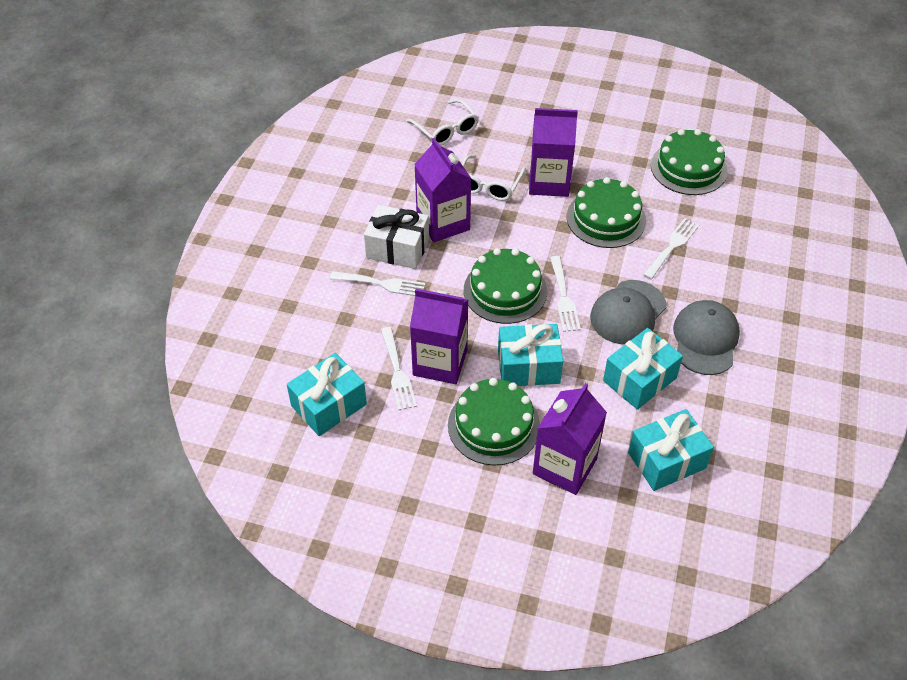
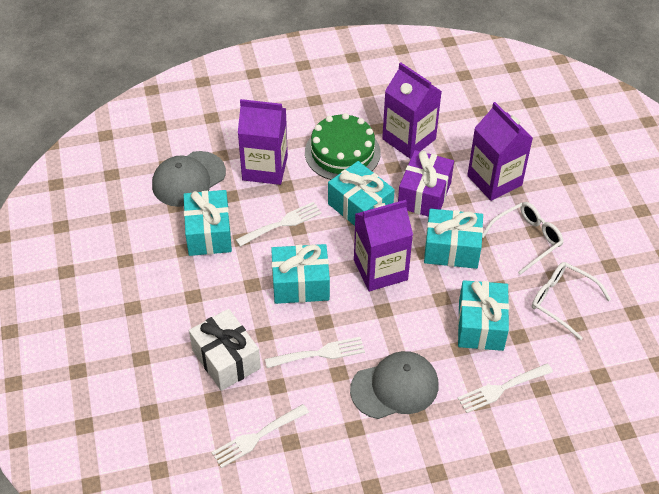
green cake: [448,378,540,466] [464,248,547,324] [567,177,646,248] [651,129,728,195] = 4 -> [305,113,381,180] = 1
purple gift: none = 0 -> [398,150,454,217] = 1
turquoise gift: [287,353,367,436] [498,324,563,386] [603,328,683,410] [628,409,714,491] = 4 -> [183,190,232,256] [271,244,330,304] [328,161,395,226] [424,209,483,269] [458,280,509,351] = 5

